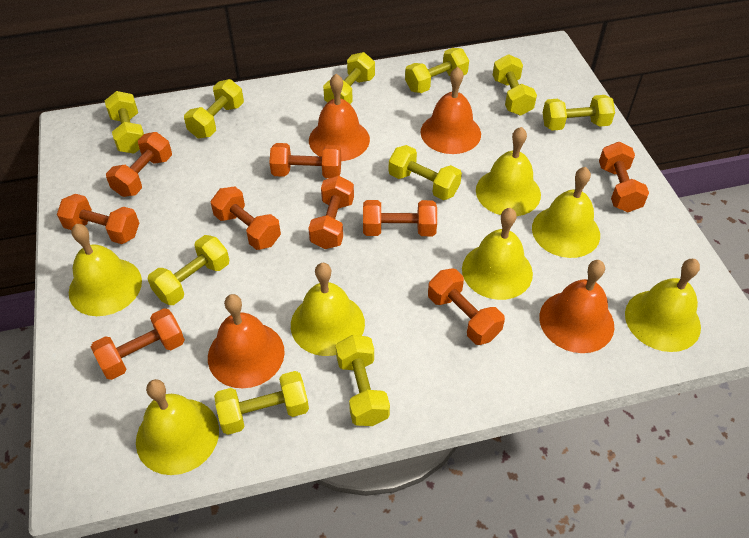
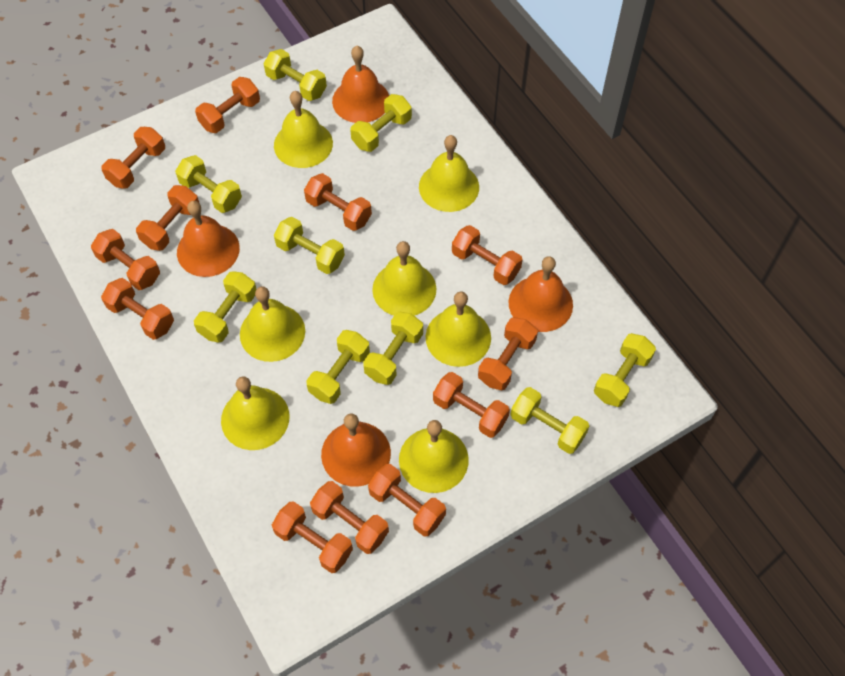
orange dumbbell: [57,194,139,244] [91,308,185,380] [106,132,172,197] [211,186,281,250] [270,143,341,178] [308,176,354,249] [363,200,437,236] [428,269,505,345] [599,142,649,212] = 9 -> [91,229,160,290] [101,127,165,189] [101,278,174,340] [136,185,200,251] [195,77,260,133] [272,501,353,573] [304,173,372,231] [310,481,389,554] [368,464,446,536] [433,372,510,438] [452,225,523,285] [478,317,538,391] = 12
yellow dumbbell: [105,91,144,154] [148,235,229,305] [184,79,244,138] [214,371,309,435] [323,52,375,104] [336,335,390,426] [389,145,462,200] [405,48,469,93] [493,54,537,115] [543,95,615,131] = 10 -> [175,155,242,213] [194,271,256,343] [264,49,327,101] [274,217,345,274] [306,330,370,404] [350,94,412,152] [363,312,423,385] [510,387,589,454] [594,333,656,407] = 9

